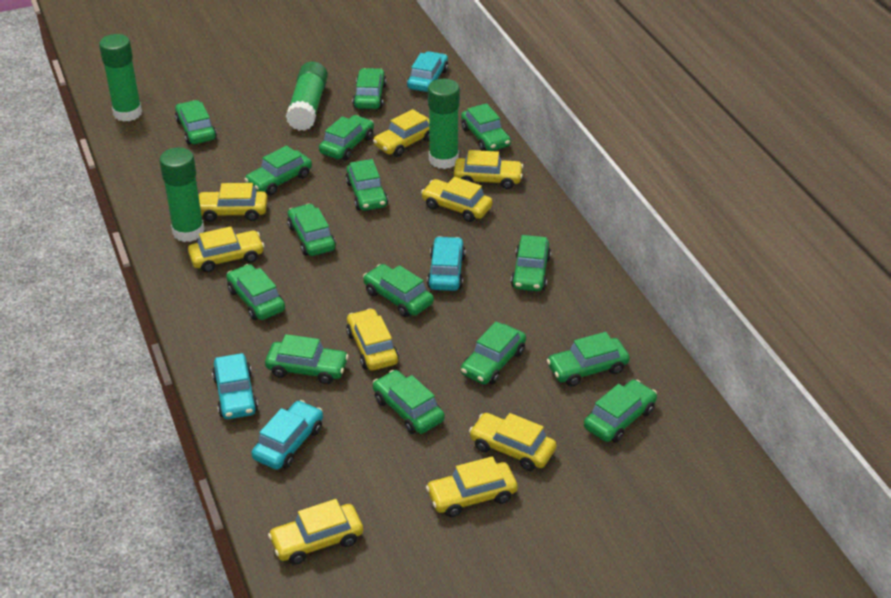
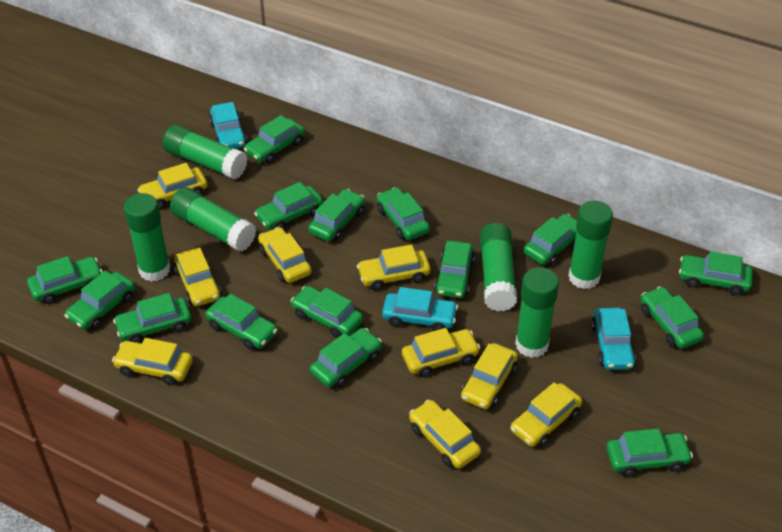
green glue stick: [99,34,142,122] [159,148,205,242] [286,62,328,131] [428,79,460,169] = 4 -> [124,193,170,282] [163,125,247,179] [170,187,256,251] [479,223,517,312] [515,267,559,358] [568,201,613,289] = 6
turquoise car: [212,353,258,419] [251,400,323,470] [407,51,448,92] [427,236,466,291] = 4 -> [209,102,247,149] [382,287,458,331] [591,308,636,370] = 3

